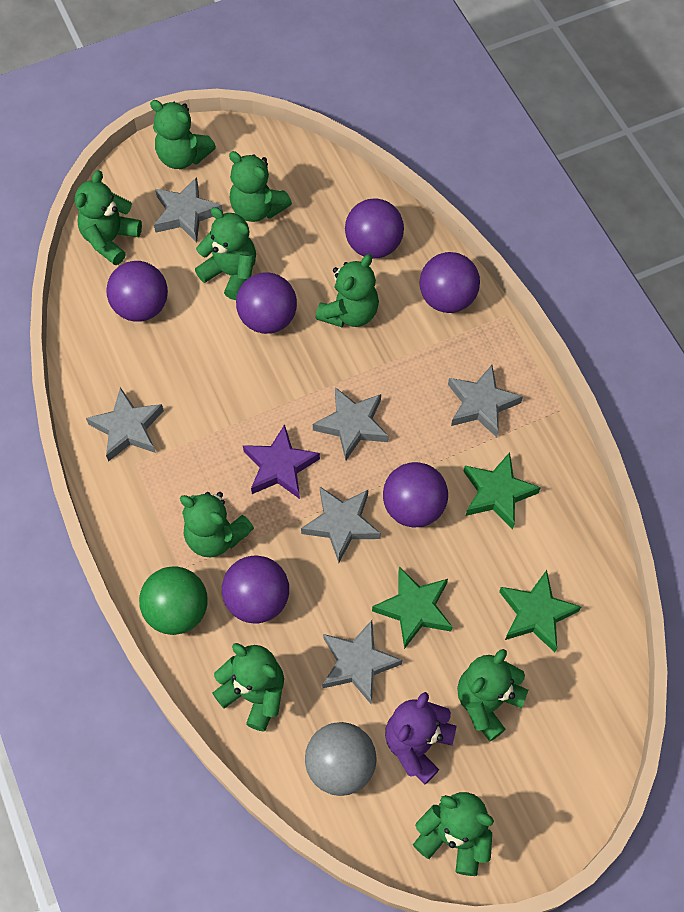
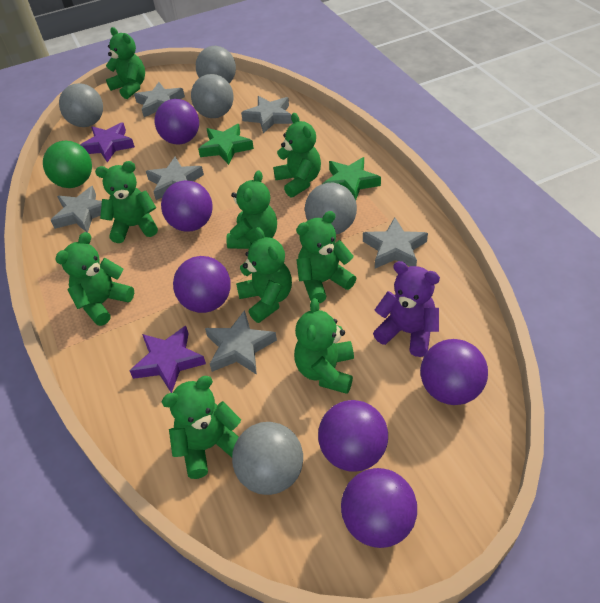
green star: [372,566,452,649] [463,452,541,530] [499,570,581,652] = 3 -> [198,124,254,165] [323,157,381,200] = 2
grey ball: [305,722,377,796] = 1 -> [59,83,103,127] [191,74,234,118] [196,46,236,83] [232,422,303,495] [305,183,357,234] = 5
purple star: [243,424,320,499] = 1 -> [80,122,135,162] [130,326,206,393] = 2

